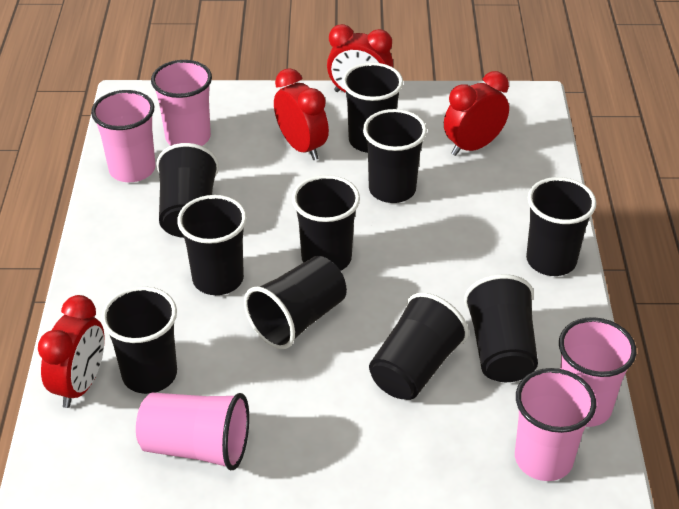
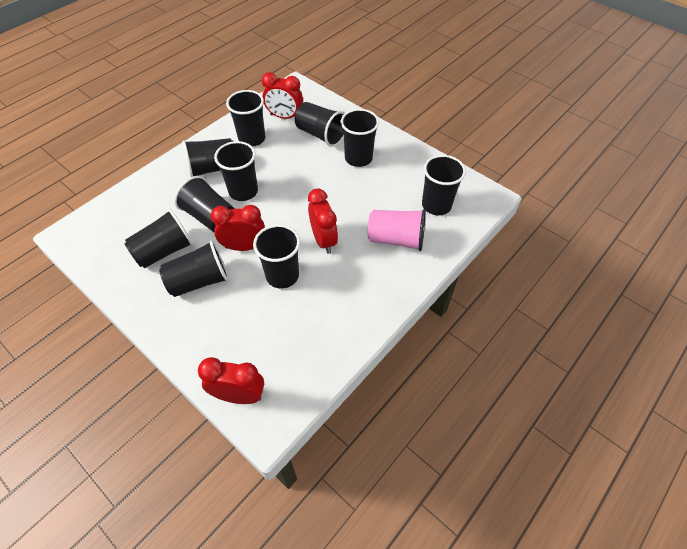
pink cup: [91,90,155,182] [136,392,249,470] [151,60,212,146] [515,368,596,481] [559,317,636,427] = 5 -> [367,209,426,251] = 1

